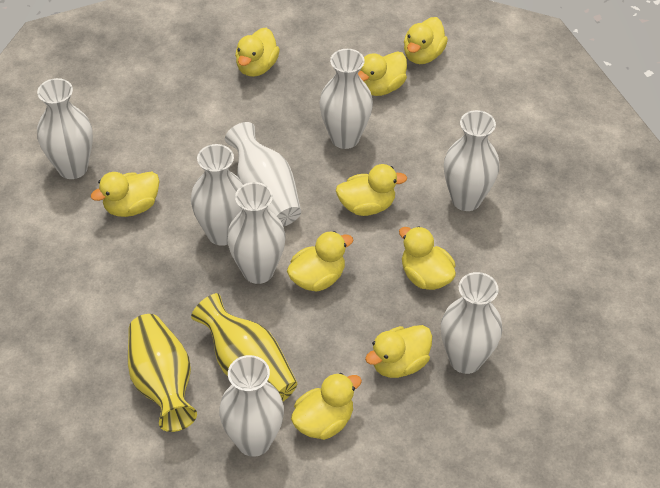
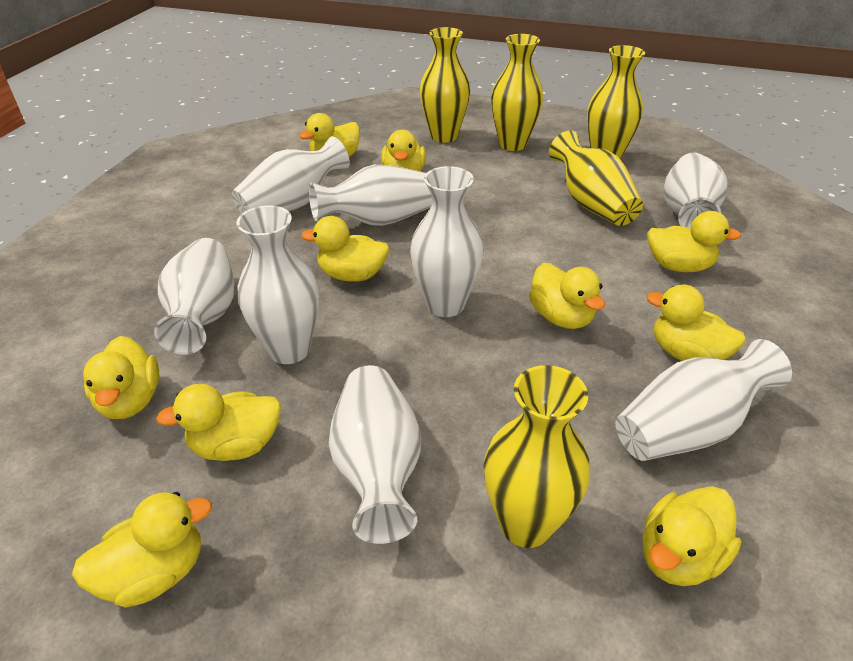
yellow duck: [91,171,160,217] [235,27,280,77] [287,231,353,292] [291,373,362,440] [336,164,407,216] [358,51,407,96] [365,325,432,378] [399,226,456,290] [404,17,448,64] = 9 -> [72,492,212,608] [83,336,159,419] [156,384,281,461] [299,113,360,157] [301,216,389,282] [381,130,426,171] [529,263,605,329] [643,486,741,586] [647,211,741,272] [647,284,746,361] = 10
yellow vase: [128,314,197,432] [191,293,297,401] = 2 -> [420,27,470,143] [484,365,590,548] [491,34,543,151] [549,130,643,226] [587,45,645,160] = 5

